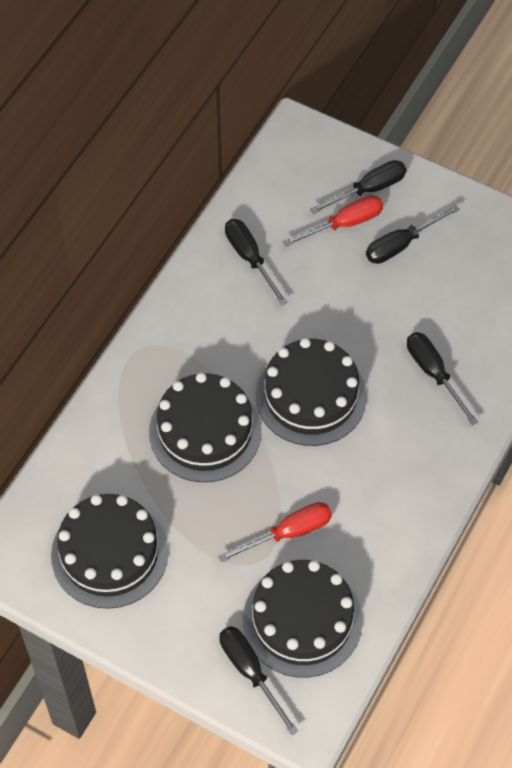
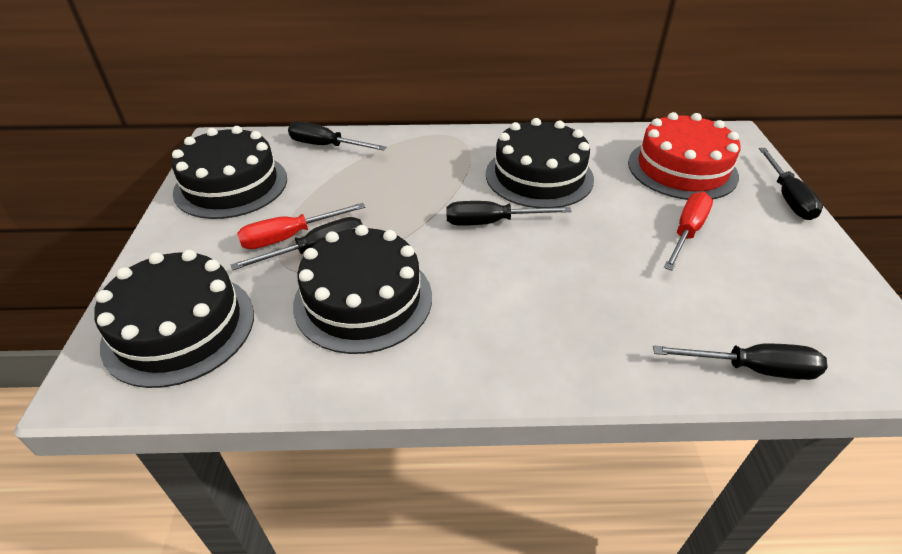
red cake: none = 0 -> [628,112,740,200] = 1

